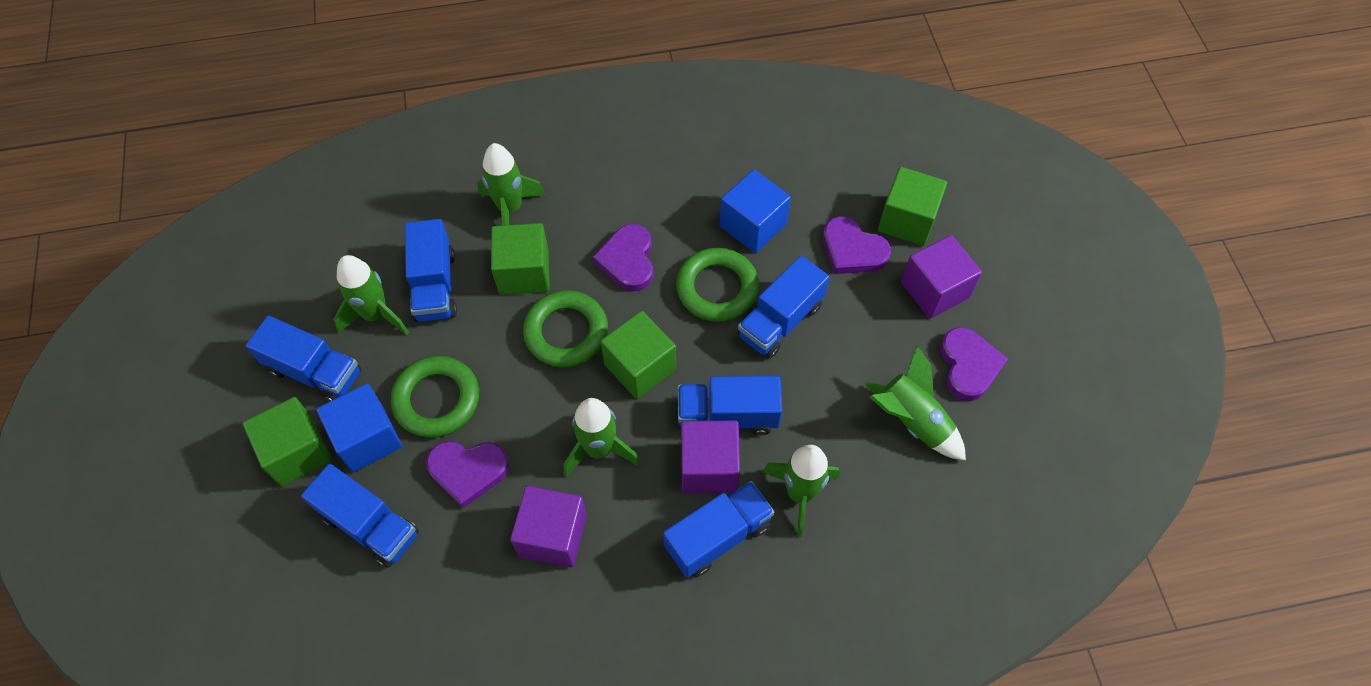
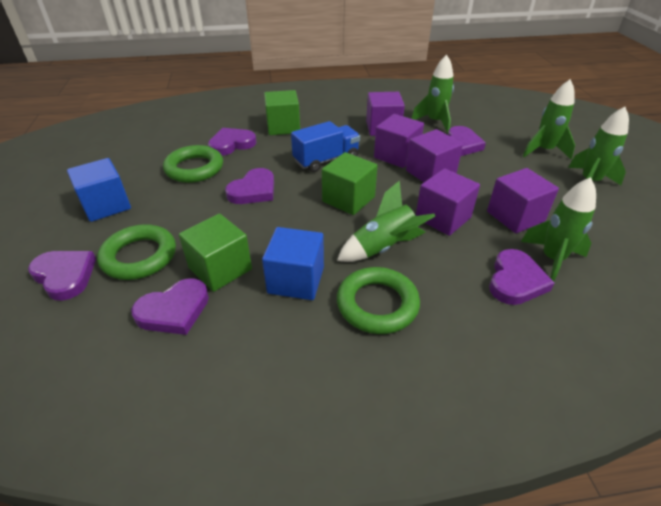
blue truck: [246,315,361,402] [301,464,419,568] [405,219,457,322] [663,481,774,578] [678,376,782,435] [738,255,829,358] = 6 -> [291,121,360,172] = 1
green cube: [243,397,332,486] [491,223,550,295] [601,311,676,399] [878,167,947,246] = 4 -> [179,214,252,292] [264,90,300,135] [322,152,378,215] = 3
purple cube: [510,486,587,567] [681,421,740,493] [901,235,982,319] = 3 -> [366,92,405,136] [374,114,424,168] [406,129,463,182] [416,168,480,236] [487,168,559,233] = 5
purple heart: [426,441,509,508] [593,224,654,291] [823,216,891,274] [940,327,1008,401] = 4 -> [28,251,96,301] [131,278,209,335] [208,128,256,156] [225,168,274,204] [448,126,486,156] [489,249,555,305] = 6

